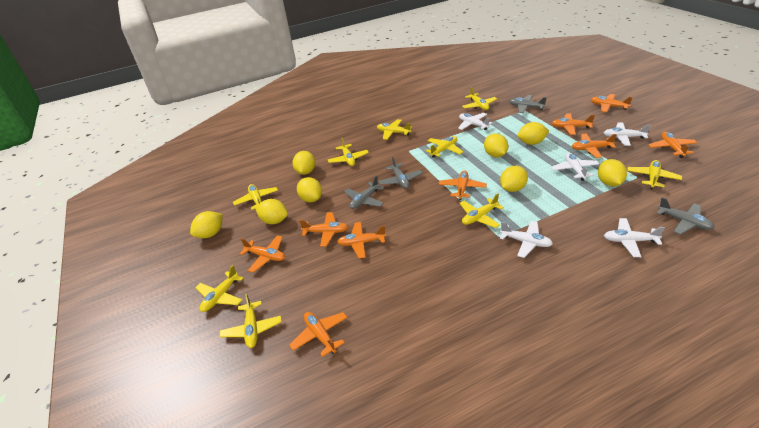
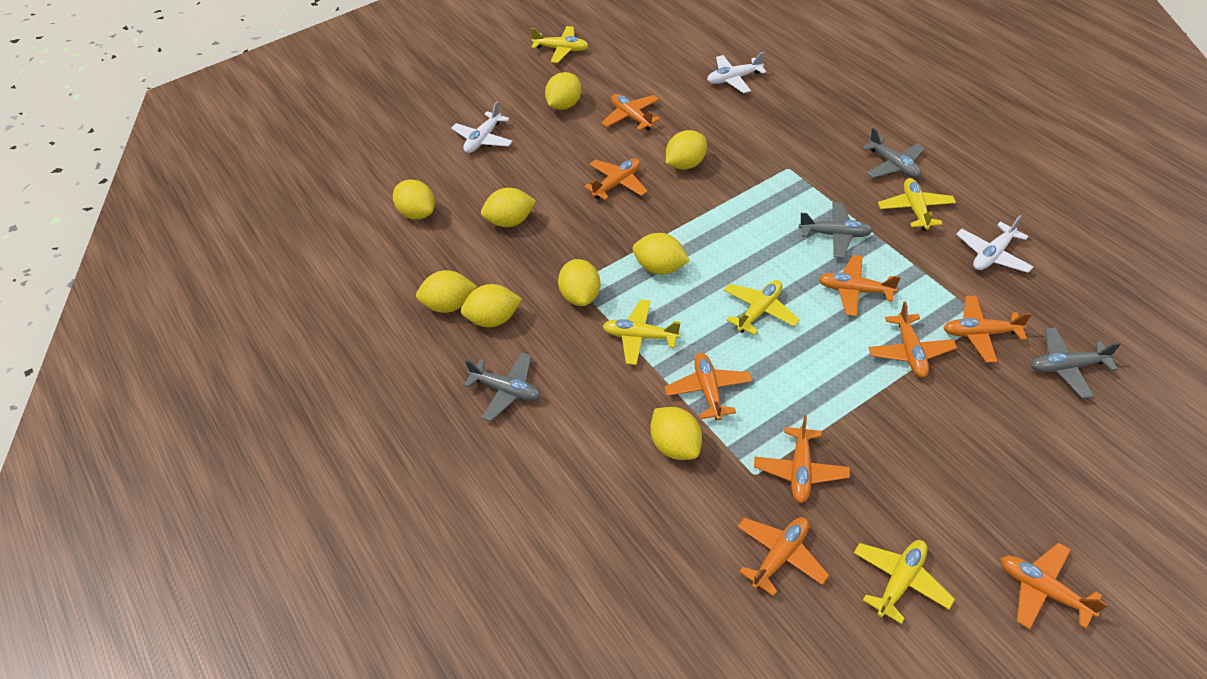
white plane: [458,113,493,130] [500,221,553,258] [551,153,599,181] [604,123,651,146] [604,218,665,257] = 5 -> [451,102,513,153] [707,52,766,93] [956,215,1034,273] = 3
yellow lemon: [190,211,223,238] [256,199,288,224] [292,151,315,175] [297,177,322,202] [484,133,508,157] [500,166,528,192] [517,122,549,145] [598,159,627,186] = 8 -> [393,179,435,220] [416,270,477,313] [461,284,522,327] [481,188,536,227] [545,72,582,110] [558,259,600,306] [633,233,690,275] [650,407,702,460] [666,130,707,170] = 9
yellow plane: [195,265,244,312] [220,294,282,348] [233,184,278,210] [328,138,369,166] [377,119,412,140] [426,136,463,158] [460,193,504,228] [462,87,497,110] [627,160,682,189] = 9 -> [531,26,588,63] [603,299,681,365] [724,280,800,335] [854,540,955,624] [878,178,956,231] = 5

